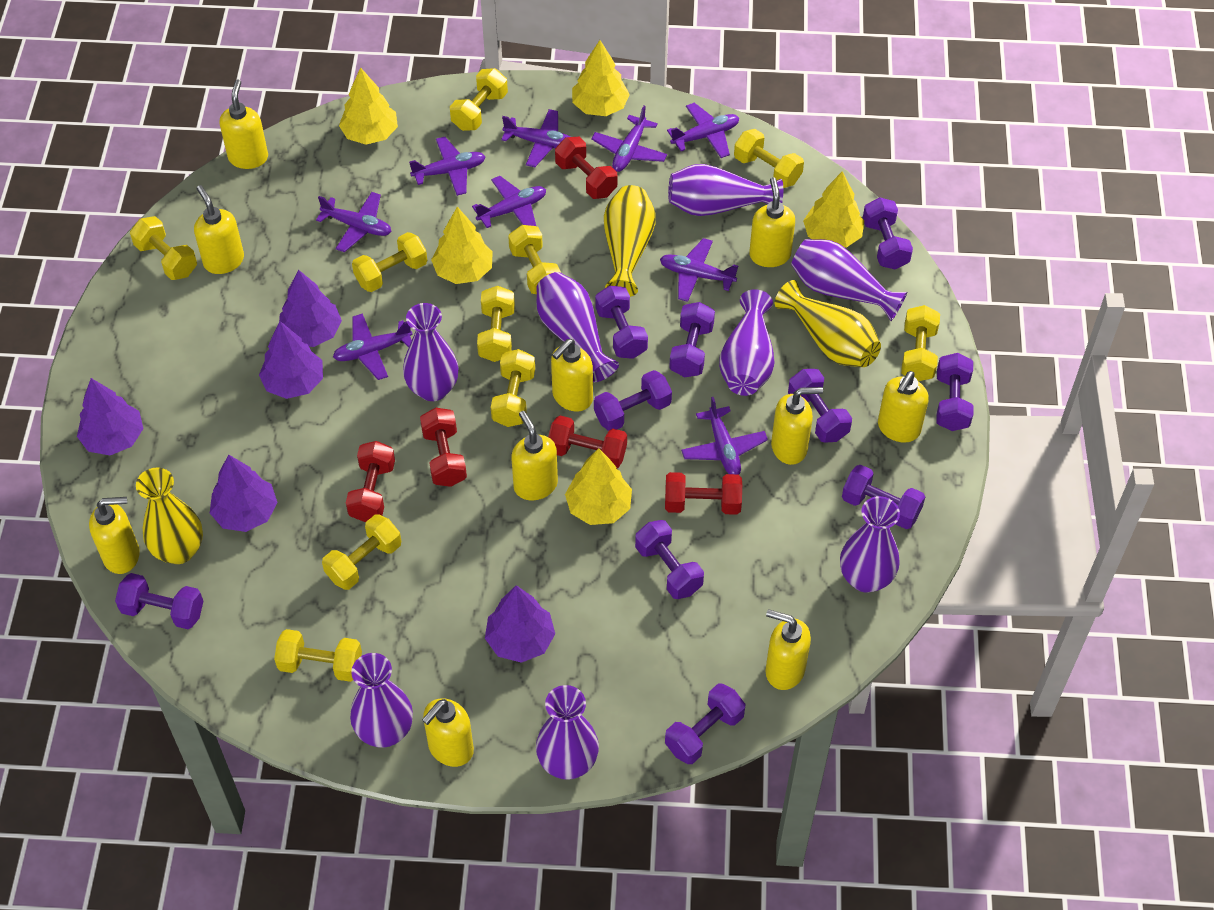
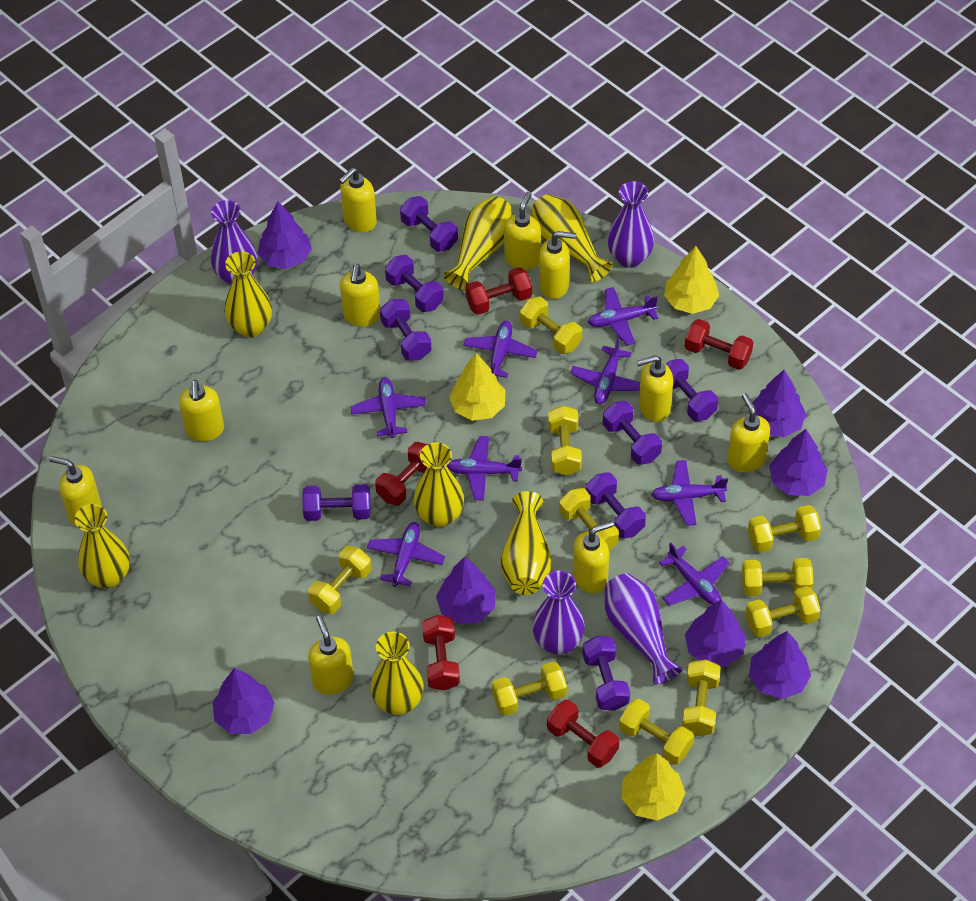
purple dumbbell: [115,573,203,629] [594,370,672,431] [595,286,648,359] [635,520,704,599] [665,684,746,764] [669,302,715,377] [788,369,852,443] [842,465,925,529] [863,197,913,270] [936,353,973,431] = 10 -> [302,484,371,521] [380,299,432,361] [385,255,444,312] [400,196,458,252] [582,636,630,711] [586,472,646,539] [603,401,662,465] [666,359,718,421] = 8
purple plane: [316,192,392,252] [333,313,413,380] [409,137,486,196] [472,176,546,228] [501,109,570,167] [591,106,667,172] [660,238,738,302] [667,103,739,158] [681,397,768,475] = 9 -> [350,377,426,438] [367,522,445,587] [447,436,522,501] [463,321,538,378] [570,337,640,405] [588,287,658,345] [651,460,728,526] [659,543,729,606] = 8
purple tree: [77,378,143,455] [210,455,278,532] [259,321,323,399] [279,269,342,347] [485,585,555,663] = 5 -> [213,668,275,734] [258,202,312,269] [436,557,496,624] [685,600,746,666] [749,631,811,699] [752,370,806,437] [769,429,828,496] = 7
purple vase: [350,653,413,748] [403,303,459,401] [536,272,619,382] [536,685,599,780] [668,164,783,216] [719,289,774,396] [791,239,907,321] [840,496,900,593] = 8 -> [211,200,257,285] [532,570,585,655] [604,573,682,685] [608,181,654,268] = 4
yellow tree: [339,67,398,145] [431,207,493,284] [565,448,632,525] [572,40,630,116] [803,171,864,248] = 5 -> [449,353,505,421] [622,753,685,820] [664,246,719,314] = 3
yellow vase: [136,468,203,564] [604,185,656,297] [775,280,881,367] = 3 -> [75,504,130,589] [225,252,272,337] [370,631,424,715] [414,442,464,528] [443,196,512,290] [501,491,552,595] [531,194,613,282] = 7

